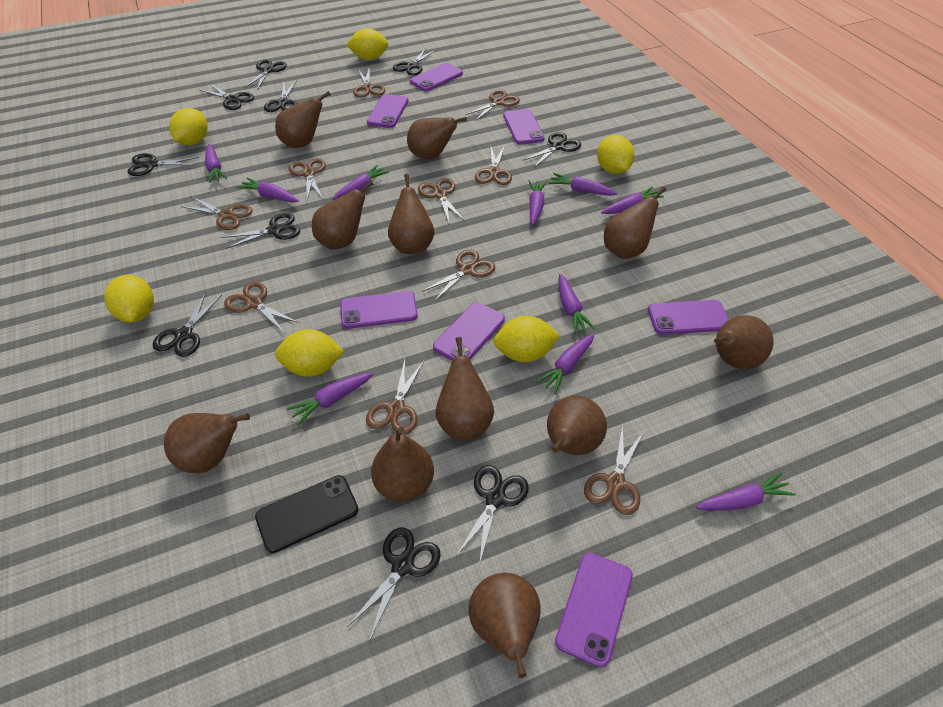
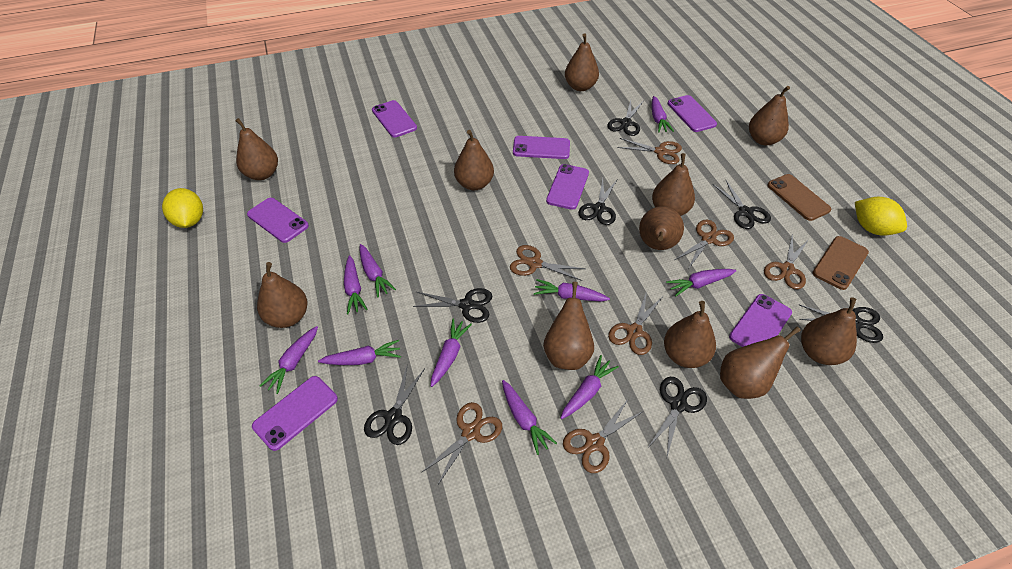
black phone: [255,475,359,553] = 1 -> none = 0
black scissors: [127,153,200,176] [153,292,222,357] [200,83,254,110] [221,213,300,249] [244,59,287,90] [264,80,297,112] [347,527,441,641] [393,48,436,76] [456,465,529,566] [523,132,581,167] = 10 -> [364,364,425,445] [413,288,493,323] [578,178,617,225] [607,100,643,136] [649,377,707,457] [713,181,771,229] [799,305,883,343] = 7
brown phone: none = 0 -> [768,174,831,221] [813,236,869,290] = 2
brown scissors: [181,197,253,230] [224,281,299,333] [289,158,326,200] [353,66,385,98] [366,359,424,434] [418,178,465,222] [422,250,495,302] [465,90,520,121] [475,146,512,185] [584,424,644,515] = 10 -> [421,402,502,486] [510,245,585,281] [563,398,644,473] [608,291,662,355] [617,138,682,164] [675,220,734,269] [764,234,809,289] = 7
yellow lemon: [104,275,154,323] [169,108,208,145] [275,329,344,377] [346,28,388,60] [494,316,560,362] [597,135,634,174] = 6 -> [162,188,203,228] [855,197,907,236] = 2

